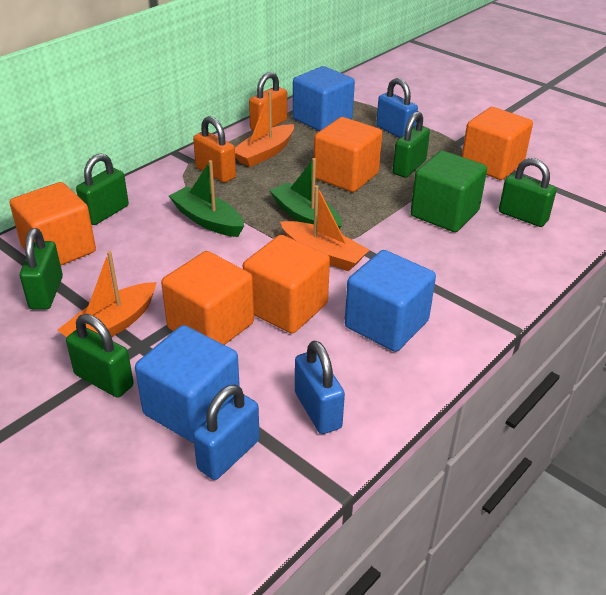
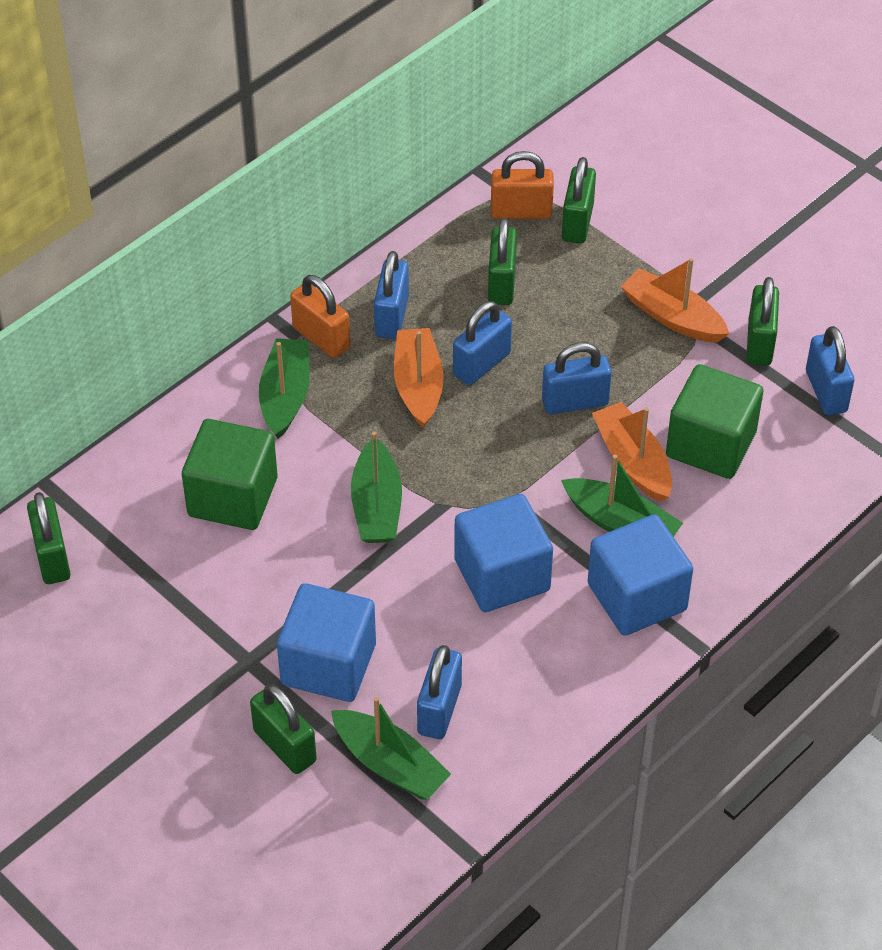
blue padlock: [193,384,260,480] [295,340,345,434] [376,78,418,138] = 3 -> [374,251,409,339] [417,645,462,739] [453,301,512,385] [542,342,611,414] [806,326,854,415] = 5
green boat: [169,160,244,237] [269,158,342,229] = 2 -> [259,338,310,439] [331,697,451,800] [351,431,402,543] [561,455,683,537] = 4
green cube: [410,151,487,232] = 1 -> [182,419,278,530] [666,364,763,479] = 2
orange cube: [10,182,96,265] [161,251,254,345] [243,235,330,334] [314,117,382,192] [462,107,533,180] = 5 -> none = 0

